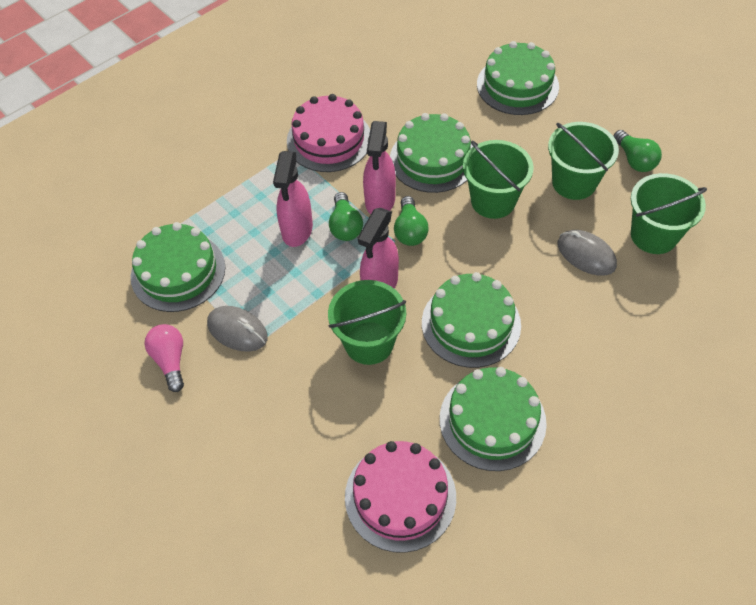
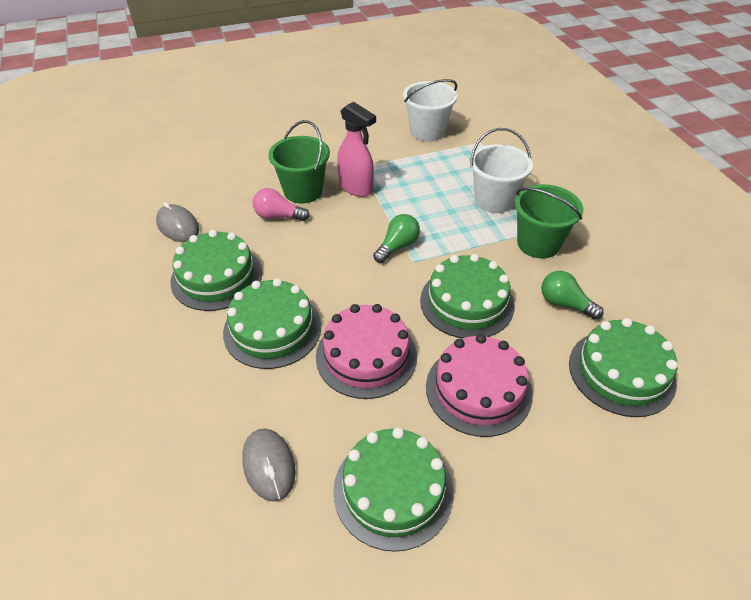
green bucket: [328,280,406,365] [463,140,534,219] [548,122,619,200] [631,173,707,254] = 4 -> [268,120,330,204] [515,184,583,259] = 2
green light bulb: [329,192,363,241] [394,196,429,246] [613,130,662,172] = 3 -> [373,214,420,263] [541,271,604,320] = 2
pink spray bottle: [273,151,313,247] [358,208,399,289] [363,121,396,214] = 3 -> [337,102,376,197] = 1
white bucket: none = 0 -> [403,79,457,142] [470,128,533,213] = 2

